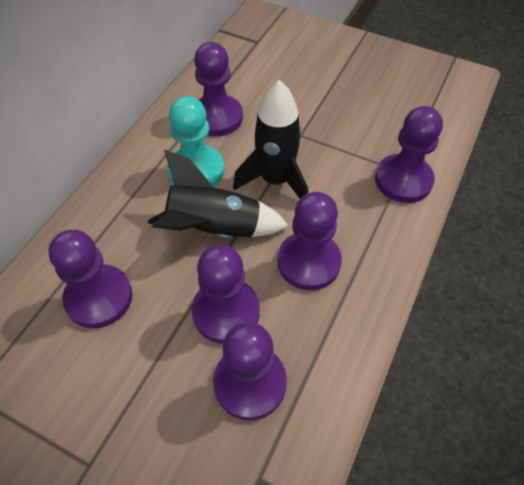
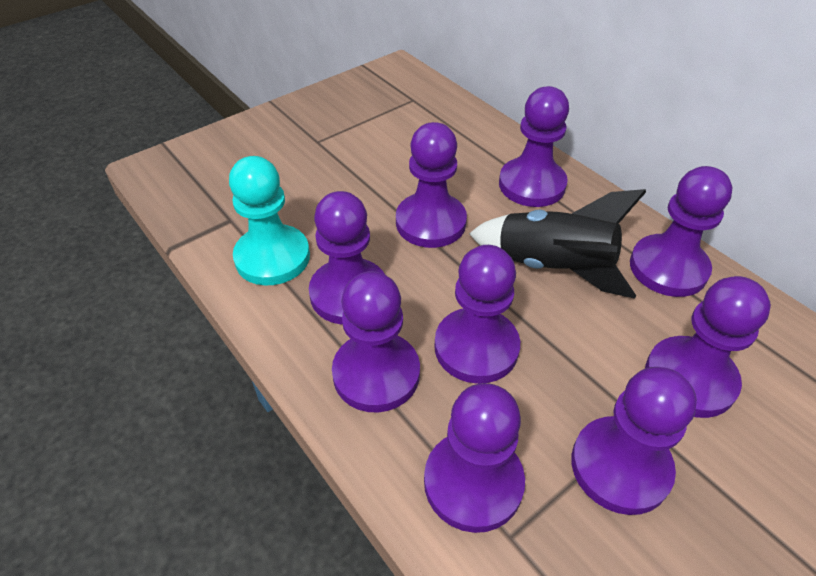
black rocket: [148,149,289,238] [233,80,308,199] = 2 -> [469,189,646,299] = 1
purple pawn: [48,230,132,328] [192,245,260,344] [194,42,243,136] [213,322,287,420] [277,192,342,290] [375,106,443,203] = 6 -> [309,191,385,325] [332,271,420,412] [396,122,467,248] [424,383,525,533] [434,245,520,384] [499,86,569,207] [571,367,697,515] [630,166,733,297] [645,276,771,418] = 9

